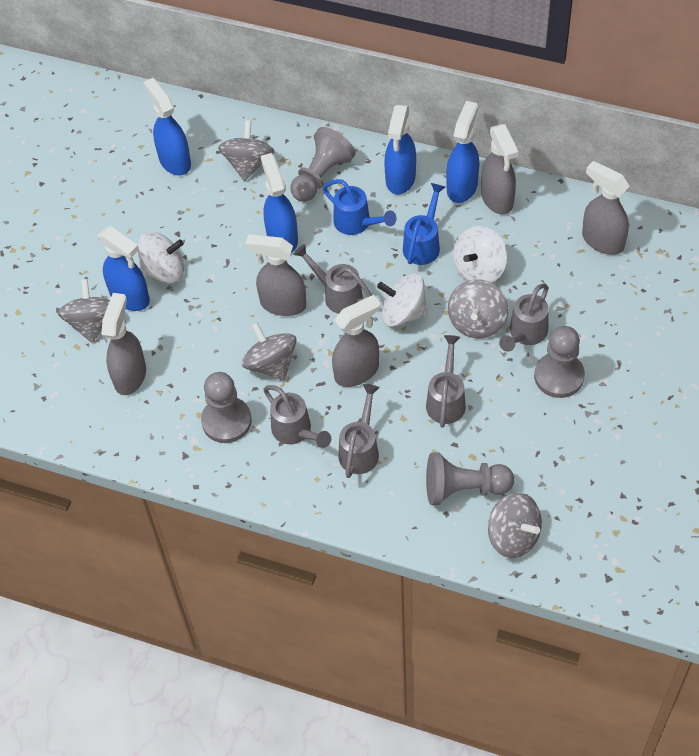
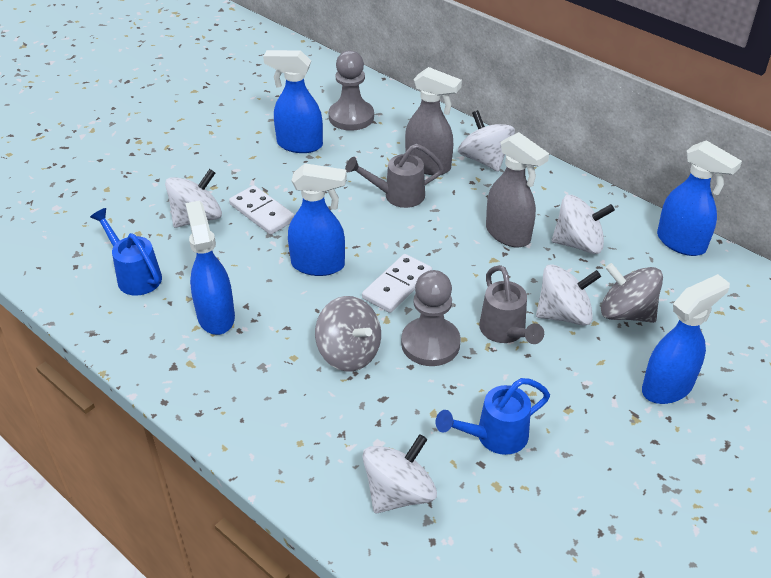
grey pawn: [201,372,252,443] [290,127,356,202] [426,453,514,505] [534,326,585,398] = 4 -> [329,50,374,131] [401,270,461,366] = 2
grey spinning top: [57,279,110,343] [218,120,275,181] [242,322,296,381] [448,279,508,338] [488,492,542,558] = 5 -> [315,296,381,371] [601,263,663,323] = 2
grey spray bottle: [102,293,146,395] [245,234,306,316] [332,295,380,387] [481,124,518,214] [582,161,630,255] = 5 -> [405,67,462,175] [486,132,549,247] = 2
grey watering can: [263,385,331,448] [293,244,372,314] [339,384,380,478] [426,335,466,428] [499,284,549,352] = 5 -> [345,144,444,208] [479,265,544,344] = 2
white domino: none = 0 -> [229,185,295,235] [362,254,432,313] = 2
white spinning top: [138,231,184,284] [377,273,428,327] [453,226,507,283] = 3 -> [165,169,222,228] [362,434,437,513] [458,110,515,171] [536,264,601,326] [552,195,615,254] = 5

